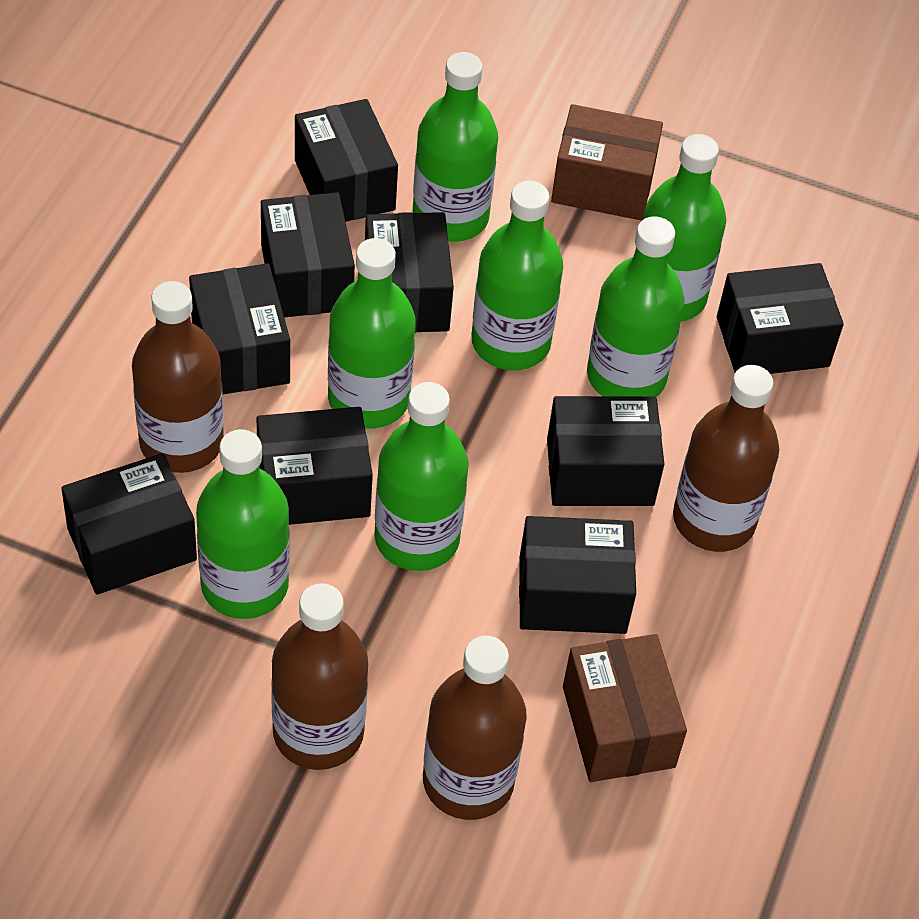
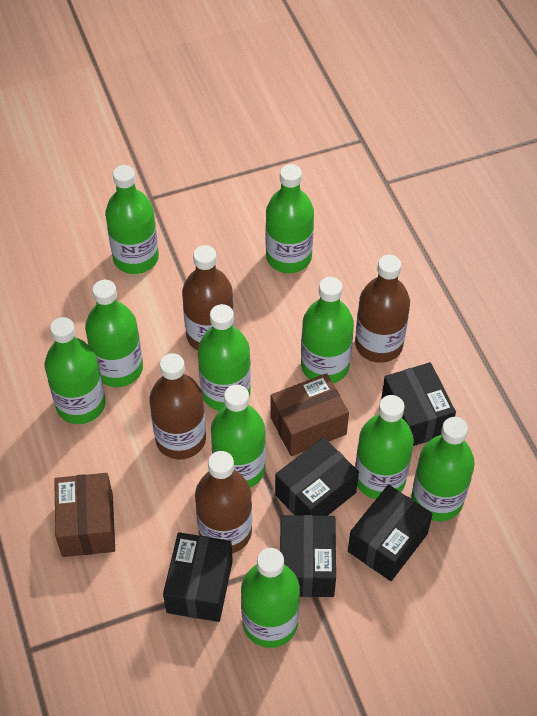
black box: [61,453,197,595] [189,263,290,394] [257,407,373,525] [261,192,355,318] [295,99,398,222] [365,212,454,333] [519,516,636,634] [547,396,664,506] [717,263,844,374] = 9 -> [163,532,233,622] [275,437,359,516] [280,515,336,597] [348,485,433,581] [381,362,456,446] = 5
green bottle: [196,429,290,619] [328,238,416,429] [374,382,469,571] [413,52,498,242] [471,181,563,370] [587,216,685,397] [643,134,726,322] = 7 -> [45,317,106,424] [85,280,143,387] [105,165,159,274] [198,304,251,411] [211,385,266,488] [241,548,300,648] [266,164,314,273] [301,277,354,384] [355,395,414,499] [411,417,475,521] = 10

